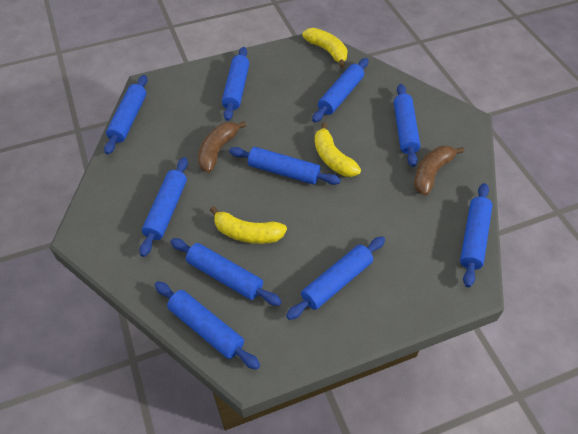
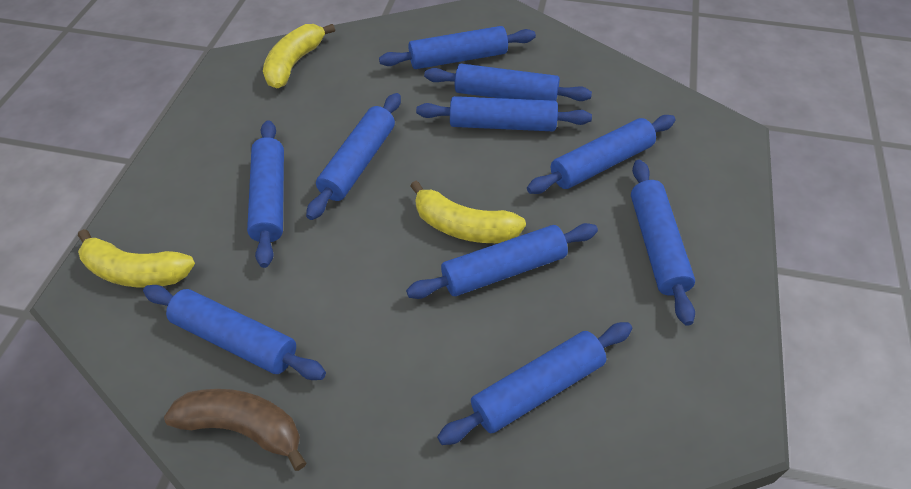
brown banana: [198,121,246,173] [414,146,464,195] = 2 -> [164,389,306,471] = 1

